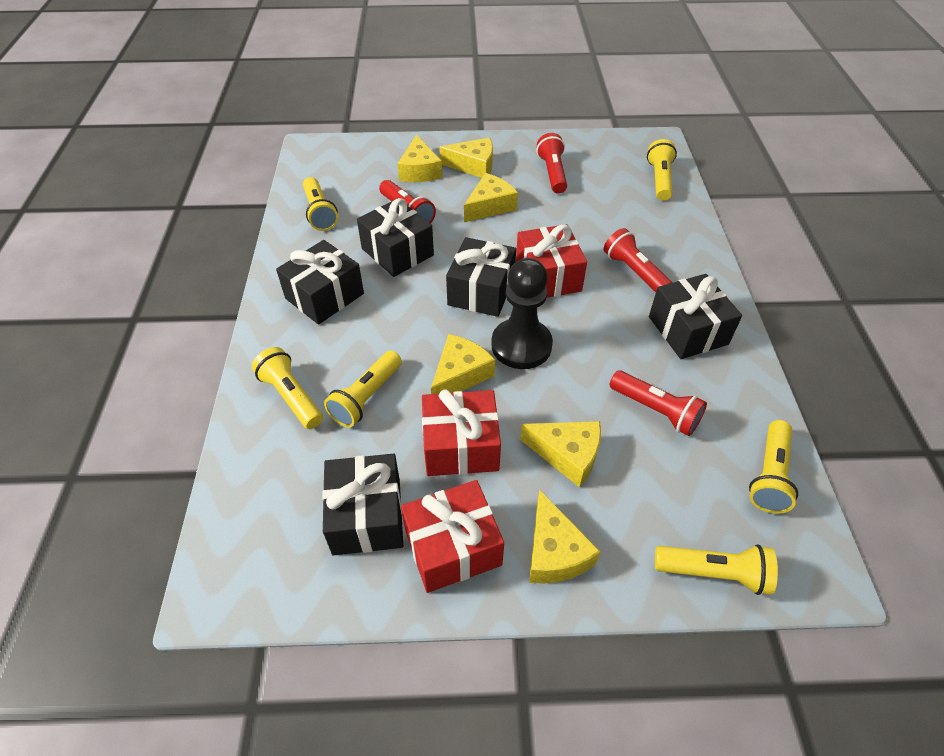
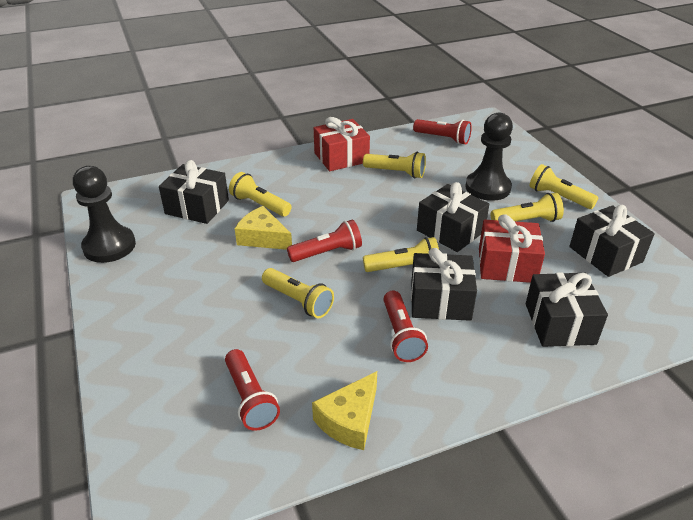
black pawn: [491,258,553,369] = 1 -> [73,166,136,263] [465,113,513,201] = 2
red gift: [401,480,504,593] [422,389,501,476] [516,224,587,298] = 3 -> [314,117,370,171] [479,214,545,283] = 2
yellow cheese: [397,135,442,182] [431,334,495,394] [439,137,493,178] [464,173,518,222] [520,421,601,487] [529,490,601,583] = 6 -> [235,206,292,250] [312,371,377,450] = 2

